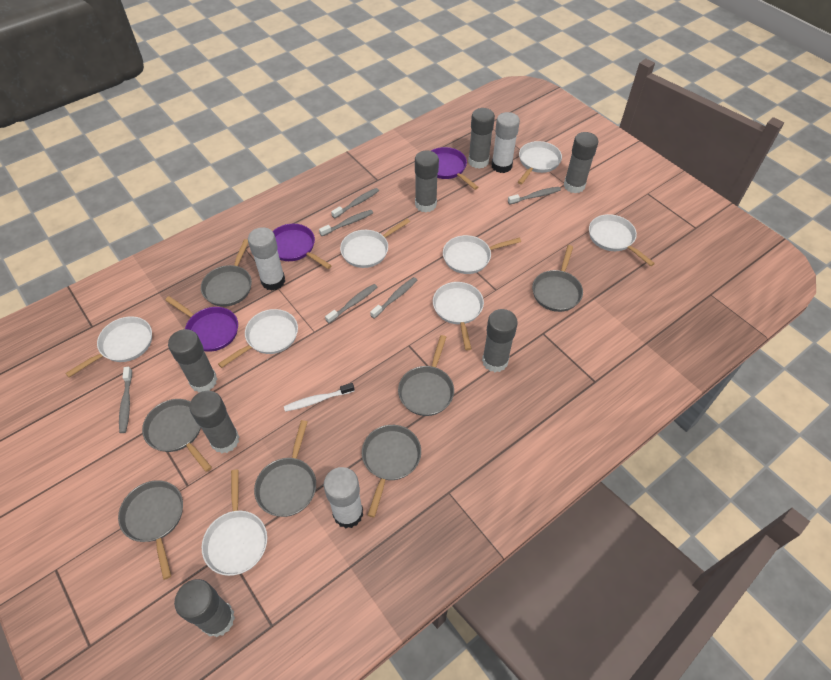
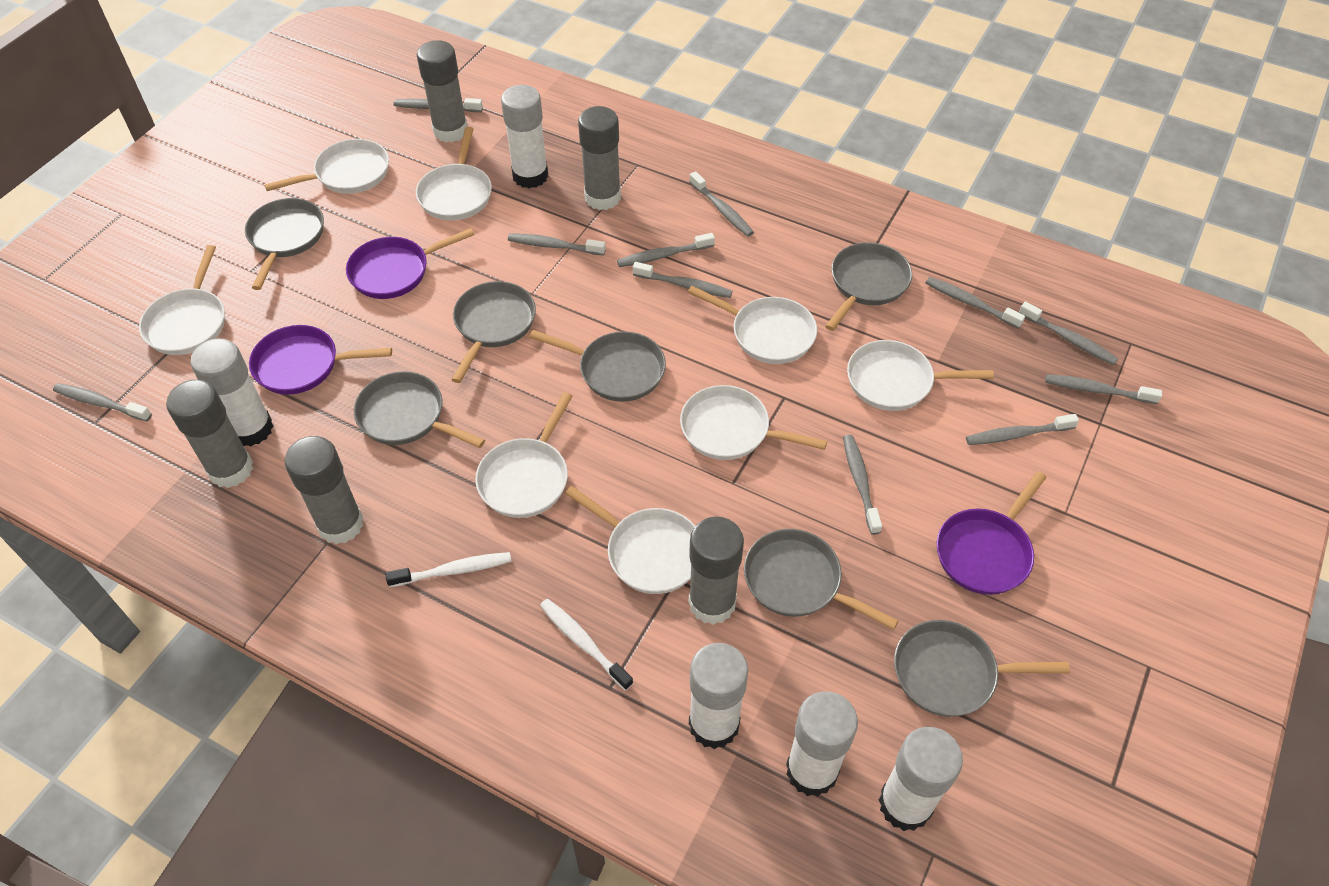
grey glue stick: [168,329,217,392] [174,579,235,637] [189,391,239,454] [415,151,439,212] [468,108,495,169] [482,309,518,372] [564,132,598,193] = 7 -> [166,380,253,488] [284,436,364,544] [417,40,468,143] [578,106,621,210] [688,517,744,625] = 5
grey toothbrush: [119,367,132,433] [319,210,373,236] [325,284,377,324] [331,188,379,219] [370,277,417,319] [508,187,561,205] = 6 -> [53,383,152,421] [393,98,483,112] [508,233,606,255] [617,233,715,267] [633,262,732,298] [689,171,754,236] [843,435,882,535] [926,277,1025,329] [966,414,1079,445] [1019,301,1118,365] [1045,374,1162,404] = 11
white glue stick: [248,227,285,291] [324,467,363,528] [491,112,520,173] = 3 -> [190,338,273,446] [501,85,548,188] [689,643,748,749] [786,691,858,797] [879,727,963,831] = 5
white toothbrush: [284,383,355,412] = 1 -> [385,552,512,587] [540,599,633,691] = 2

